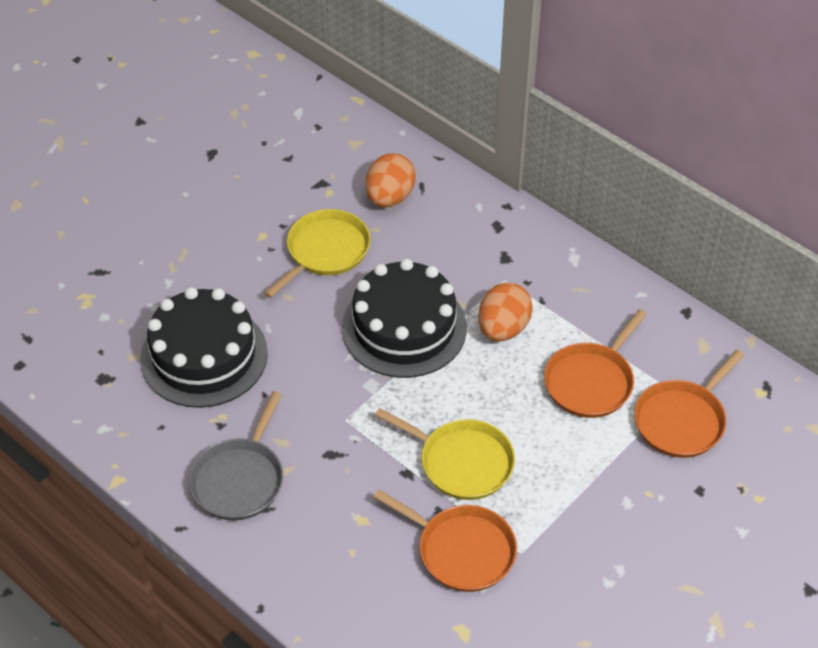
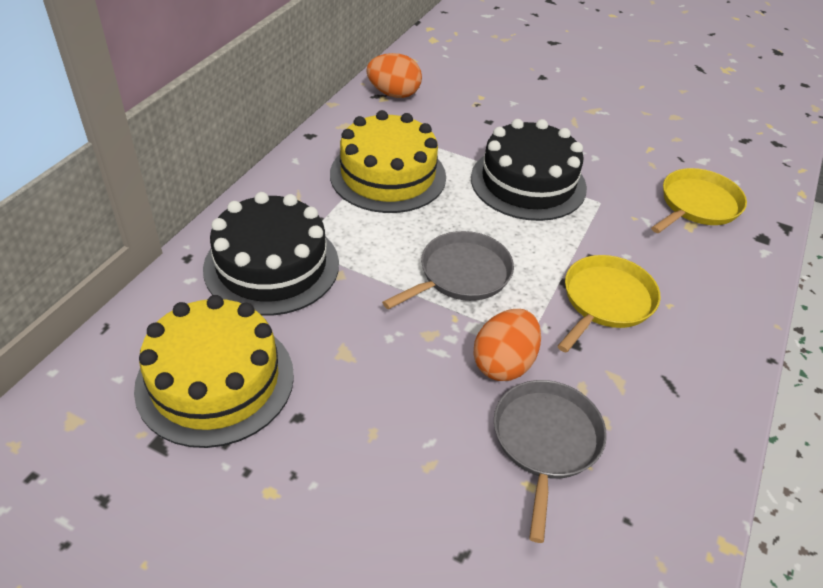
grey pan: [189,391,283,520] = 1 -> [382,231,514,309] [494,380,607,543] = 2
orange pan: [373,490,517,592] [544,309,647,418] [634,350,744,458] = 3 -> none = 0
yellow cake: none = 0 -> [134,295,294,448] [330,110,446,213] = 2

